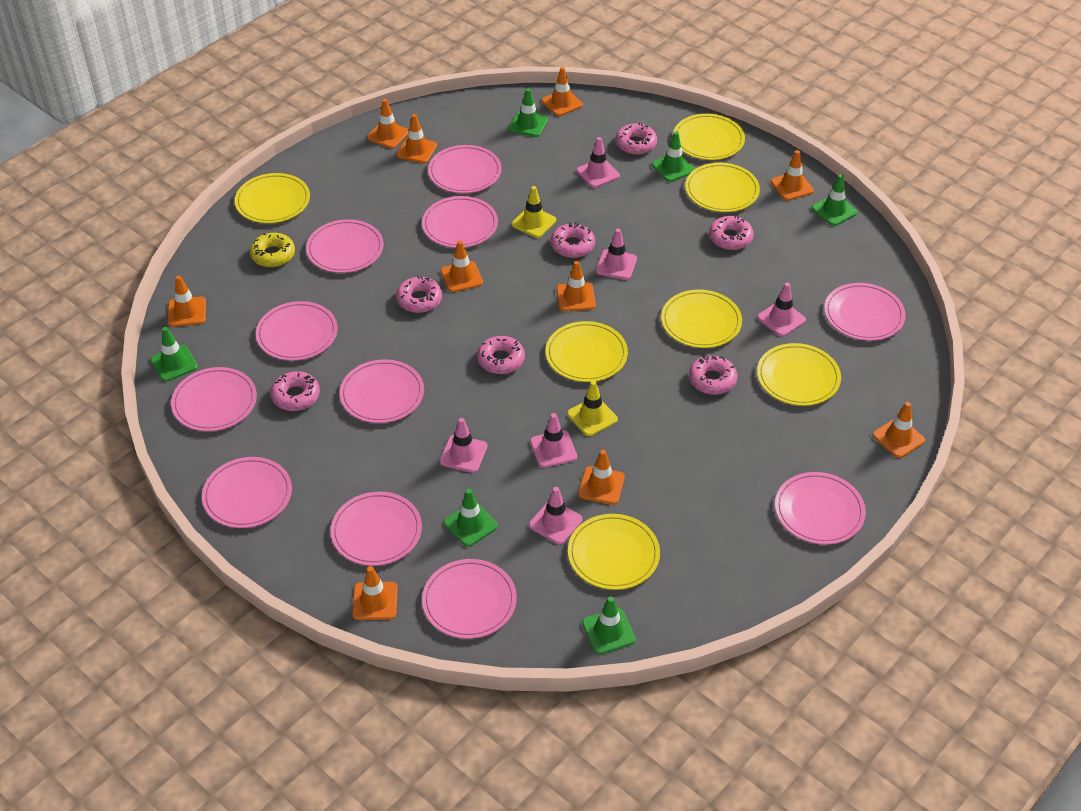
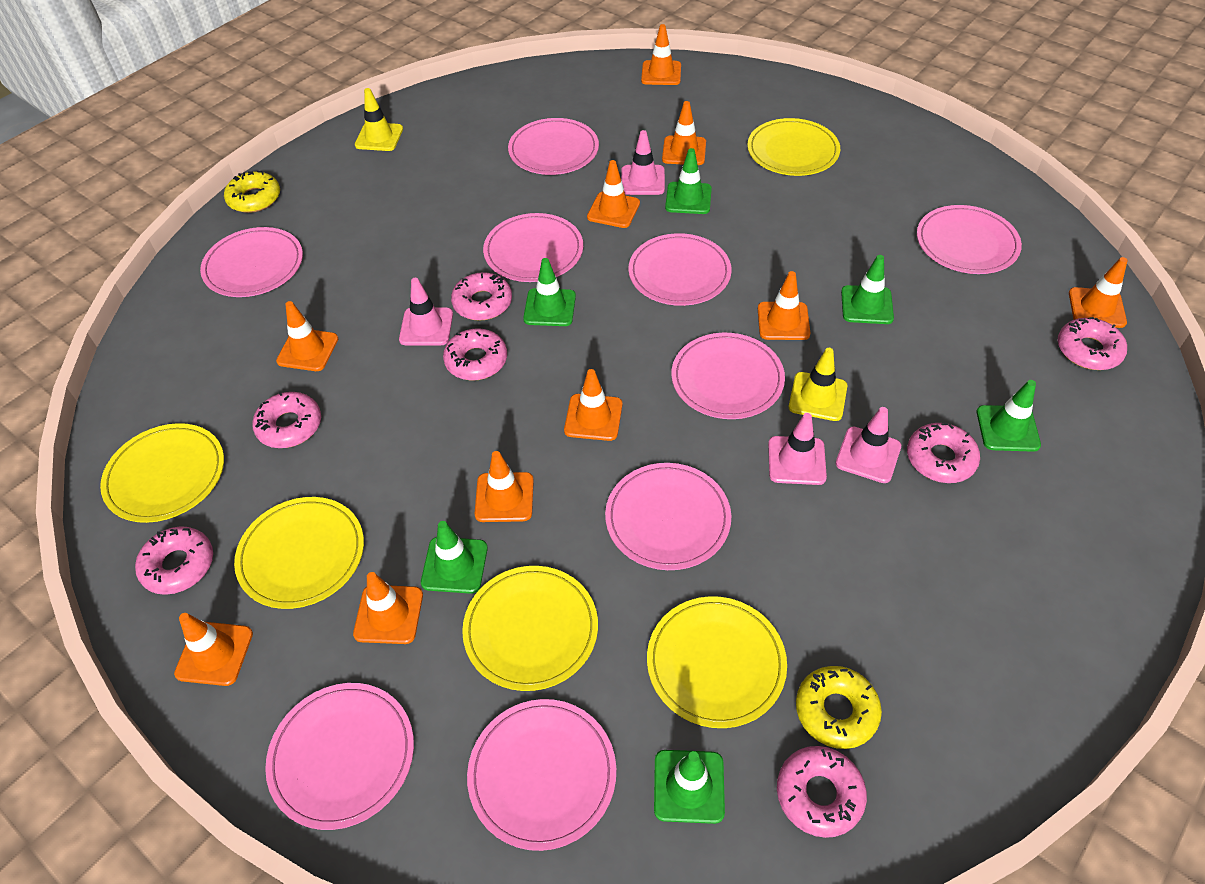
pink plate: [171,367,257,431] [202,457,292,528] [256,301,338,361] [306,219,384,273] [331,492,422,566] [339,359,424,423] [422,196,498,248] [422,559,517,639] [428,145,502,193] [775,472,866,545] [824,283,906,341] = 11 -> [200,227,303,297] [265,683,414,830] [467,699,616,851] [483,213,583,282] [508,118,599,175] [605,463,731,570] [628,233,732,306] [671,333,785,419] [917,205,1022,274] = 9
pink traffic cone: [440,418,487,473] [529,487,582,544] [530,413,577,468] [576,137,620,188] [596,229,637,280] [757,282,806,337] = 6 -> [399,278,453,345] [621,130,665,195] [768,413,827,485] [836,407,901,483] = 4
yellow donut: [250,233,295,267] = 1 -> [224,171,280,213] [796,666,882,749] = 2
yellow plate: [235,173,310,223] [546,321,628,382] [568,514,660,590] [661,290,742,348] [673,114,745,160] [685,163,760,212] [757,343,841,406] = 7 -> [100,423,224,523] [234,497,364,609] [462,566,598,691] [647,596,787,728] [747,118,840,176] = 5

